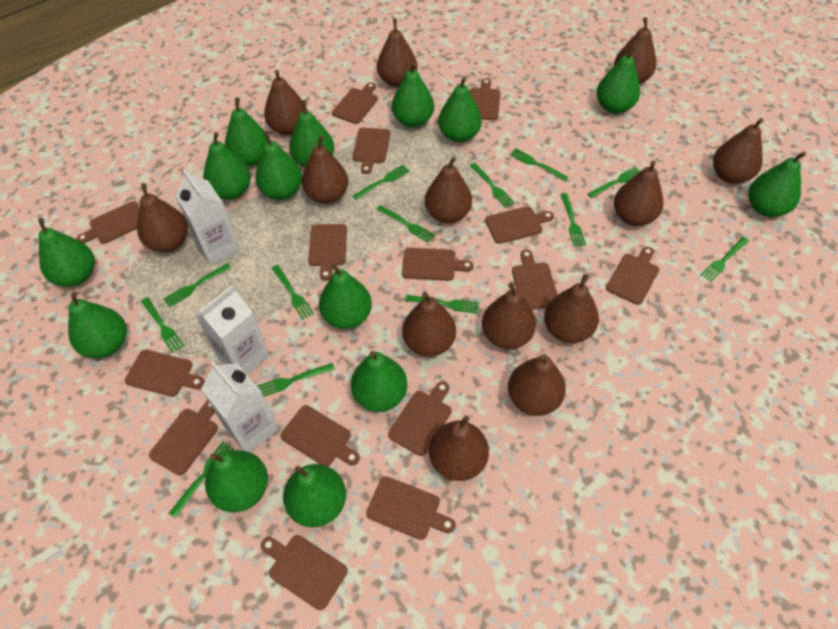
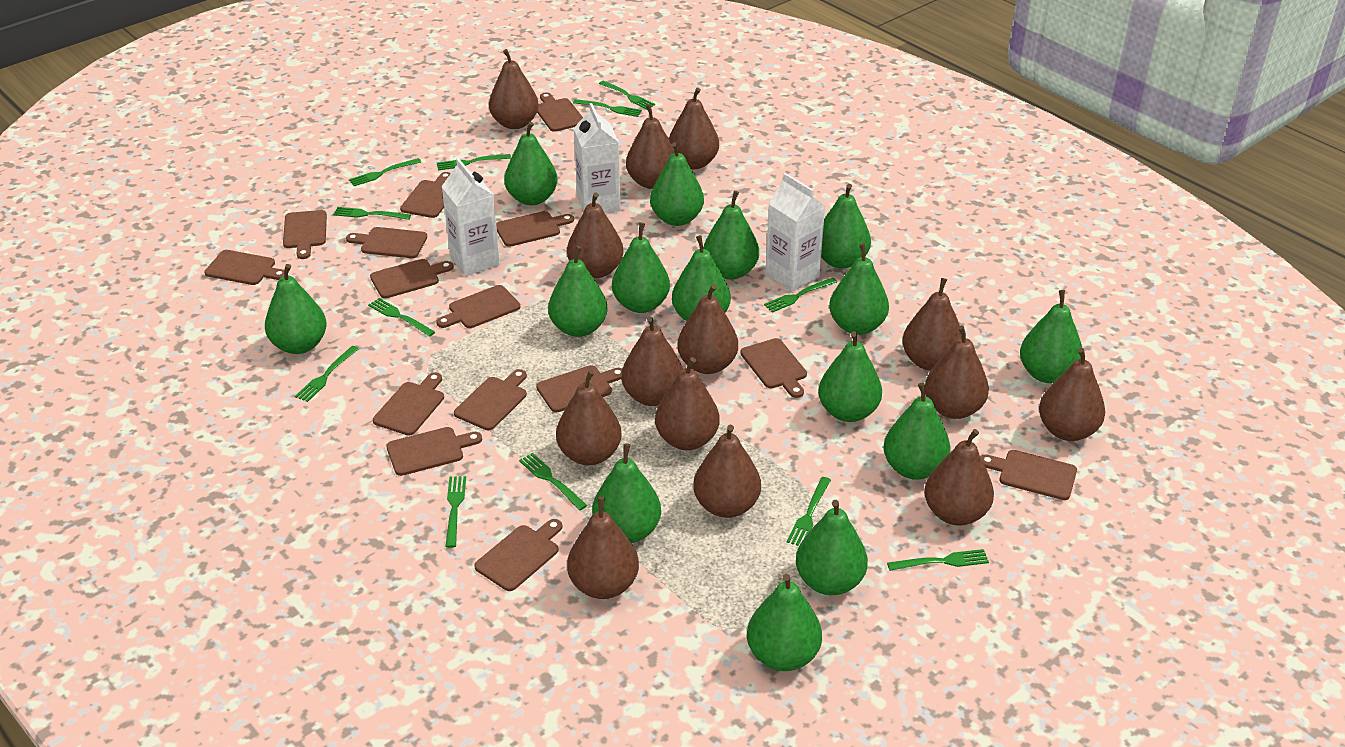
brown pear: [137,183,188,252] [264,70,307,135] [302,136,348,204] [377,19,417,87] [402,292,456,357] [425,157,472,223] [429,415,489,481] [482,283,536,349] [508,354,566,416] [544,274,599,343] [614,17,656,84] [614,161,664,226] [713,118,764,184] = 13 -> [489,49,539,129] [556,370,622,465] [567,193,624,278] [567,497,639,599] [622,316,683,406] [626,104,675,189] [655,357,719,450] [669,88,719,169] [677,284,738,374] [693,425,761,518] [902,278,962,371] [924,429,994,526] [925,325,989,419] [1039,348,1105,441] = 14
green fork: [141,297,184,353] [163,263,231,308] [168,442,234,518] [257,363,335,396] [272,265,314,320] [353,165,410,200] [376,205,435,243] [405,295,479,314] [470,163,515,208] [510,149,568,181] [561,193,586,247] [588,167,641,198] [700,237,749,282] = 13 -> [295,346,359,402] [333,207,411,220] [349,158,421,186] [368,298,435,337] [437,154,511,170] [445,476,466,548] [519,453,587,510] [573,99,642,117] [599,81,655,109] [764,277,837,313] [787,477,831,546] [887,549,989,571] = 12
green pear: [38,218,95,287] [68,292,127,358] [203,132,251,200] [205,450,268,512] [225,98,268,166] [255,131,302,200] [283,464,346,527] [289,100,334,168] [319,264,372,329] [351,351,407,412] [392,62,434,128] [438,77,482,143] [596,45,640,114] [748,151,806,217] = 14 -> [265,264,327,354] [504,122,558,205] [548,246,608,337] [592,443,661,543] [612,223,670,313] [650,142,704,226] [672,235,731,321] [703,191,759,280] [747,574,822,671] [796,500,868,595] [818,331,882,422] [821,184,871,269] [829,243,889,335] [883,383,951,480] [1020,290,1082,383] = 15

